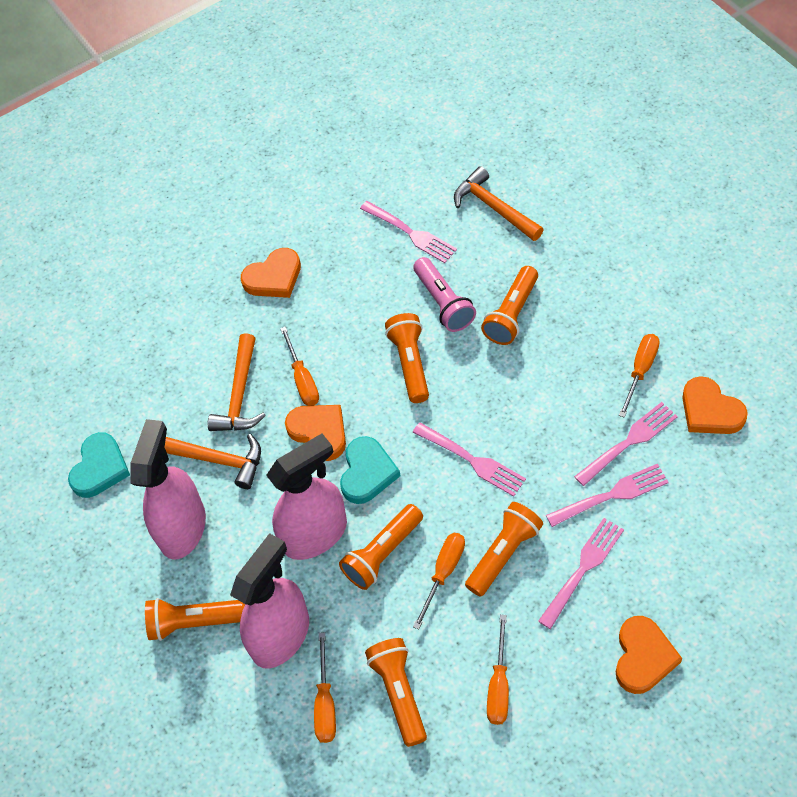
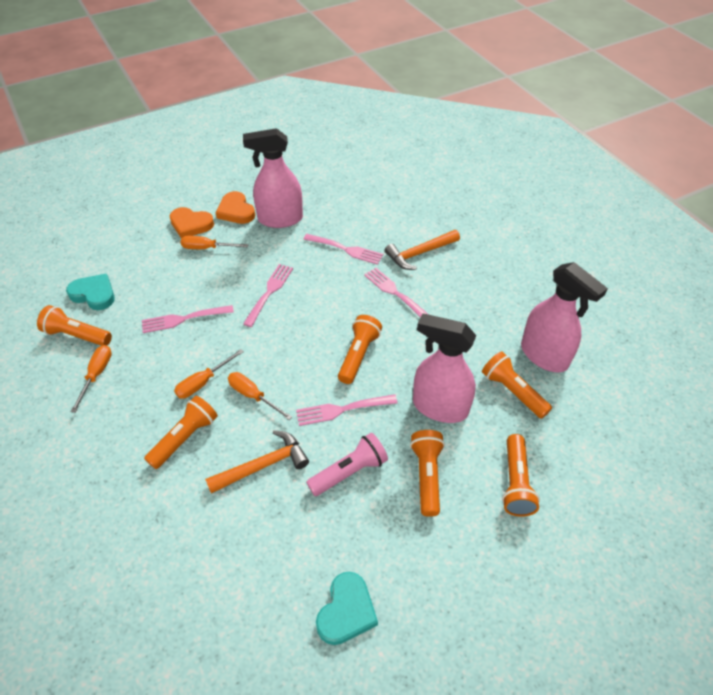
orange hammer: [165,434,261,489] [208,334,266,431] [454,166,544,241] = 3 -> [205,430,309,493] [385,230,460,270] = 2
orange heart: [241,248,301,298] [285,405,346,461] [616,616,682,694] [682,376,748,434] = 4 -> [170,207,214,238] [216,191,255,224] = 2
orange screwdriver: [280,327,319,406] [314,632,336,743] [413,533,465,629] [487,614,509,725] [619,334,660,418] = 5 -> [70,345,112,413] [174,349,244,399] [181,236,249,249] [228,372,292,420] = 4

